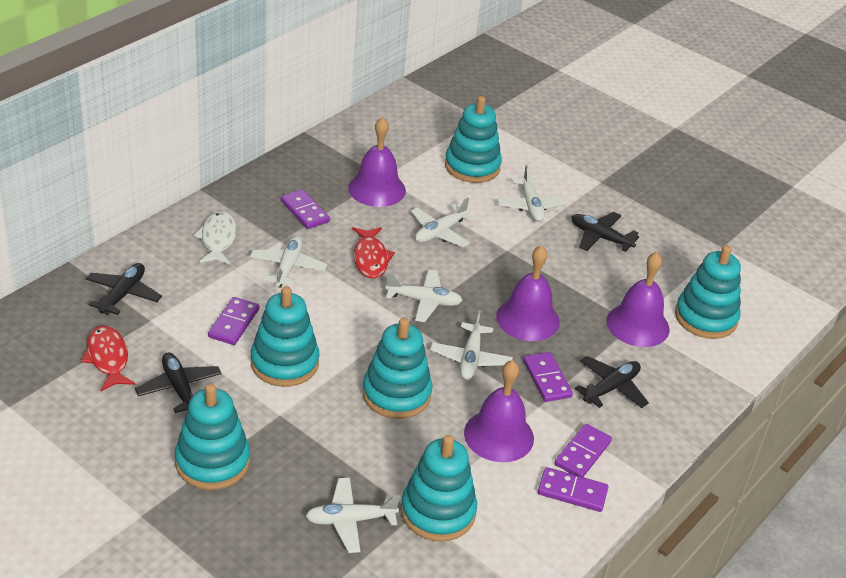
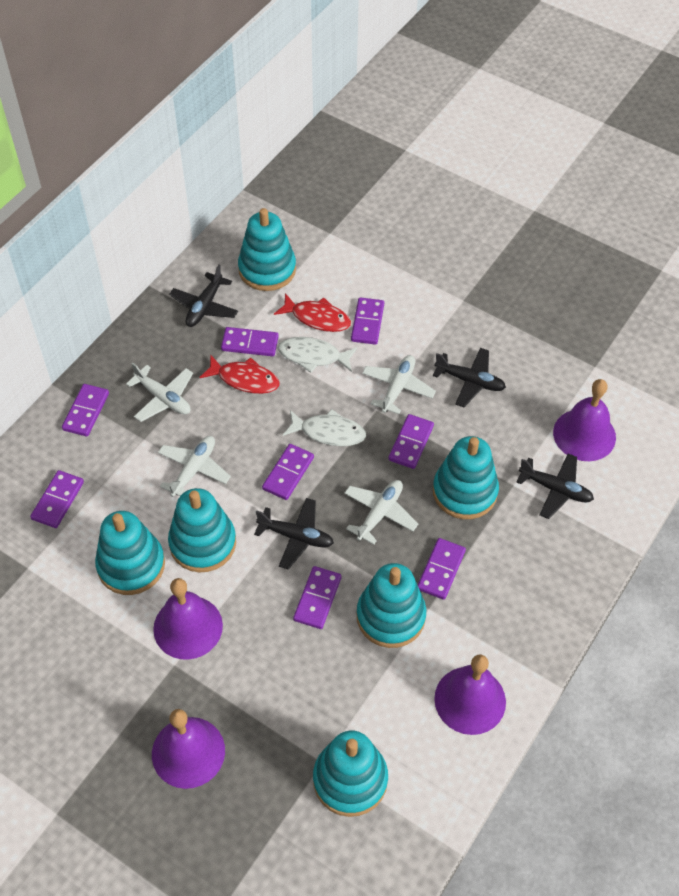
purple domino: [208,297,259,345] [281,189,330,229] [523,352,573,402] [538,467,608,512] [555,424,612,477] = 5 -> [30,470,84,528] [62,384,109,437] [221,327,279,356] [262,444,314,500] [293,566,341,629] [351,297,384,345] [388,414,434,469] [418,538,466,600] = 8
white fish: [194,211,237,264] = 1 -> [278,337,357,373] [283,409,366,446] = 2
white plane: [250,236,327,288] [306,478,400,553] [385,269,463,322] [411,198,475,247] [430,311,513,380] [497,165,568,222] = 6 -> [126,363,193,422] [158,436,231,497] [344,480,418,545] [362,355,436,414] = 4

